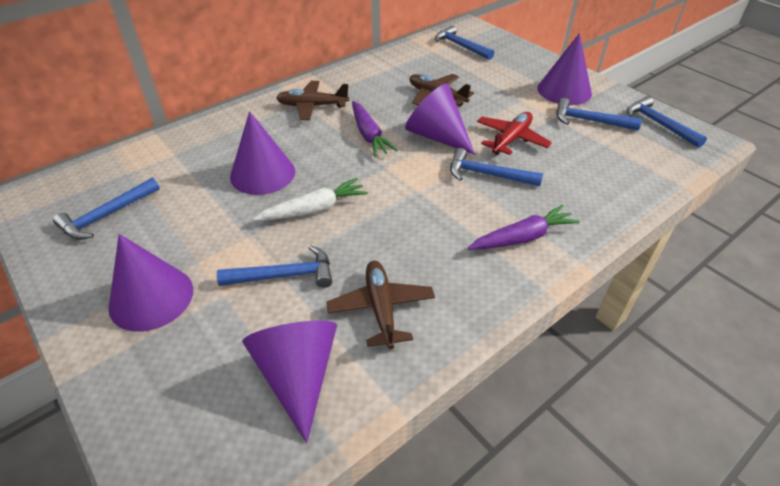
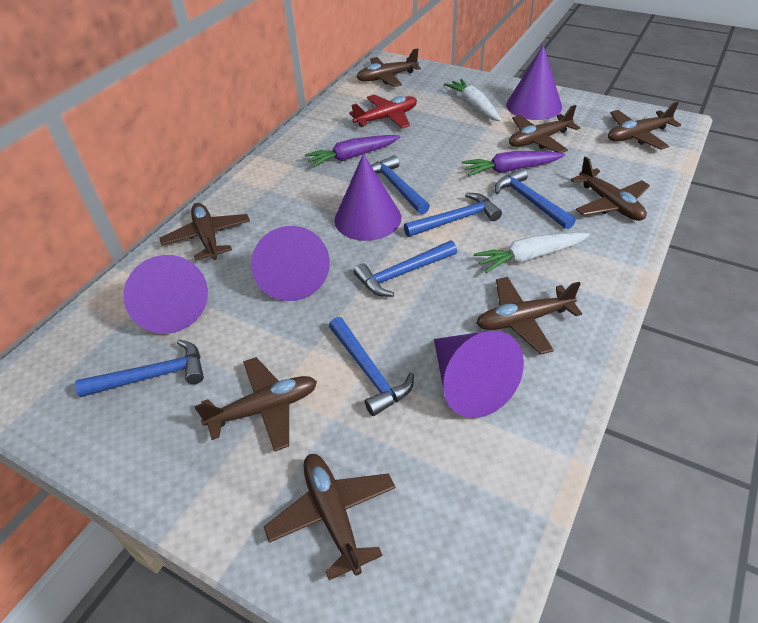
brown plane: [276,81,349,120] [326,261,435,349] [410,74,474,106] = 3 -> [159,203,250,261] [194,357,317,452] [264,454,395,580] [356,48,421,87] [476,277,582,354] [509,105,580,153] [570,156,650,221] [608,102,681,150] = 8
white carrot: [253,178,368,221] = 1 -> [444,79,502,121] [474,233,590,273] = 2

